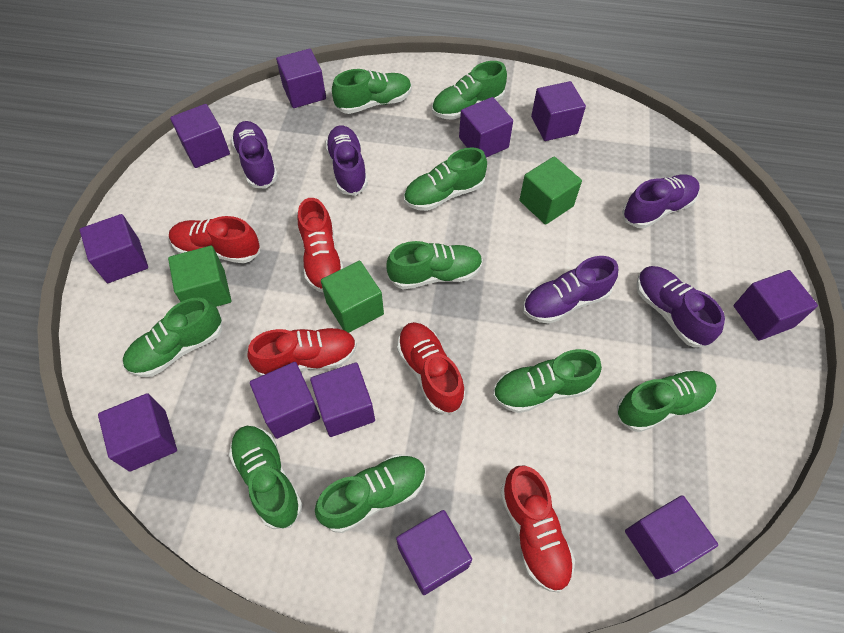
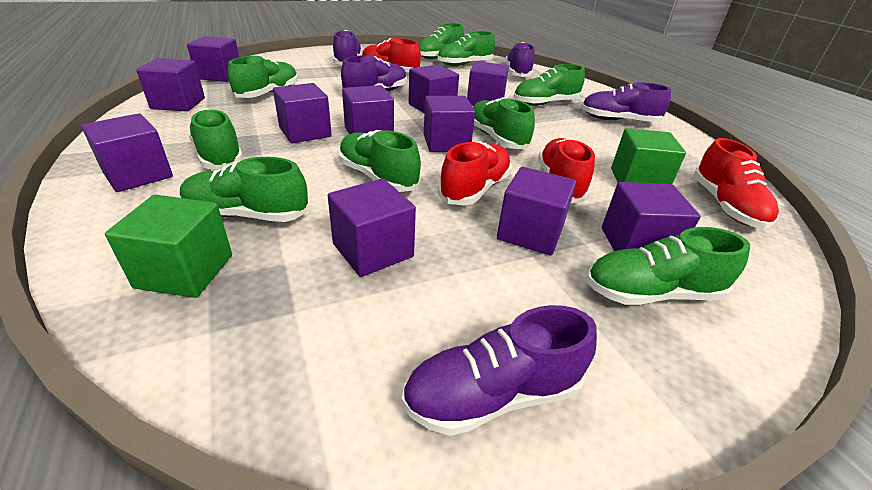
green cube: [168,246,231,307] [321,261,384,333] [519,156,582,225] = 3 -> [105,195,232,298] [611,128,686,184] = 2
red shoe: [169,216,261,263] [247,328,357,376] [297,198,343,293] [397,322,465,414] [500,465,575,593] = 5 -> [362,38,421,72] [438,141,512,205] [538,138,595,203] [693,138,779,229] = 4

